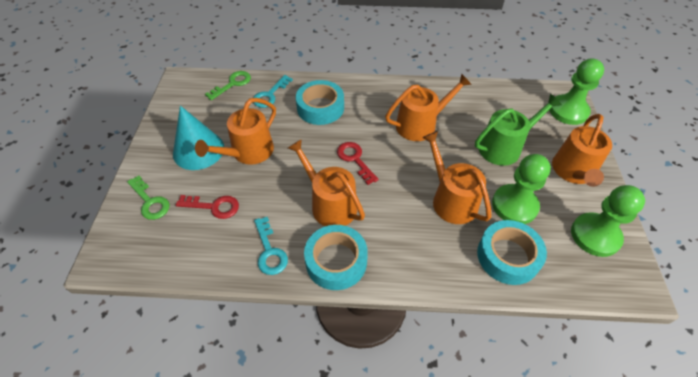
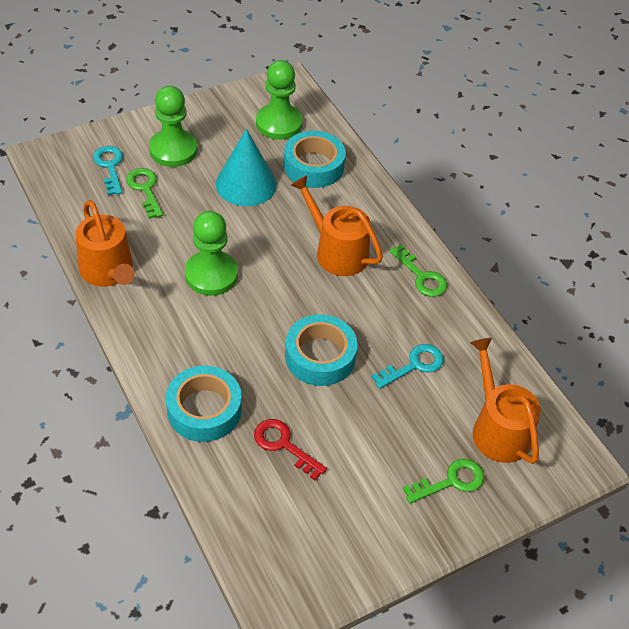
green key: [127,175,170,220] [205,71,251,100] = 2 -> [126,168,163,219] [389,244,447,297] [403,459,484,503] = 3
green watering can: [475,94,562,166] = 1 -> none = 0
orange watering can: [195,98,276,165] [288,139,365,226] [385,74,472,141] [422,131,492,224] [552,114,612,187] = 5 -> [75,200,135,287] [291,175,383,276] [471,338,541,464] = 3
red key: [176,195,239,219] [337,142,379,185] = 2 -> [254,419,327,481] = 1

